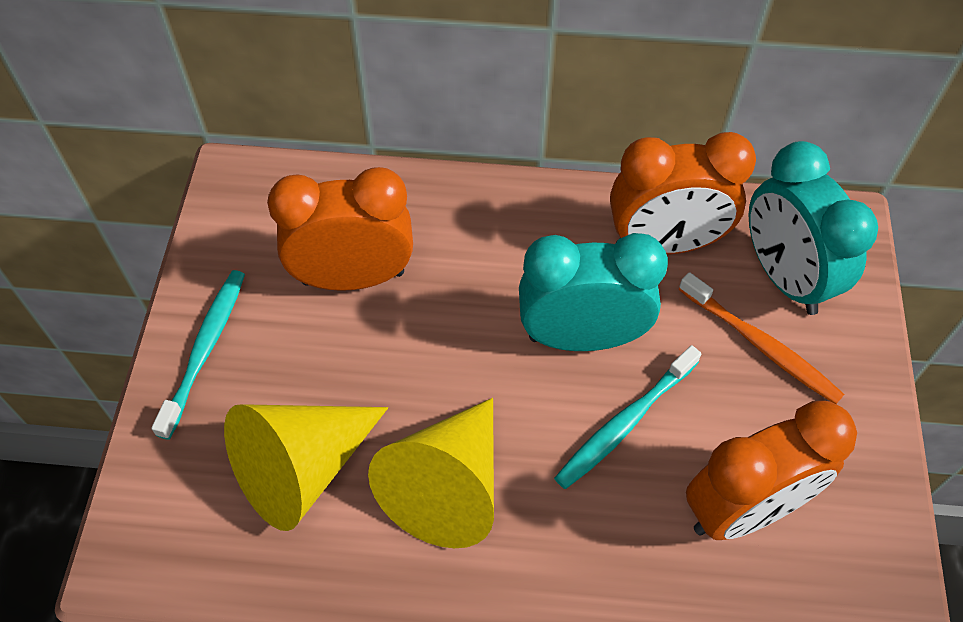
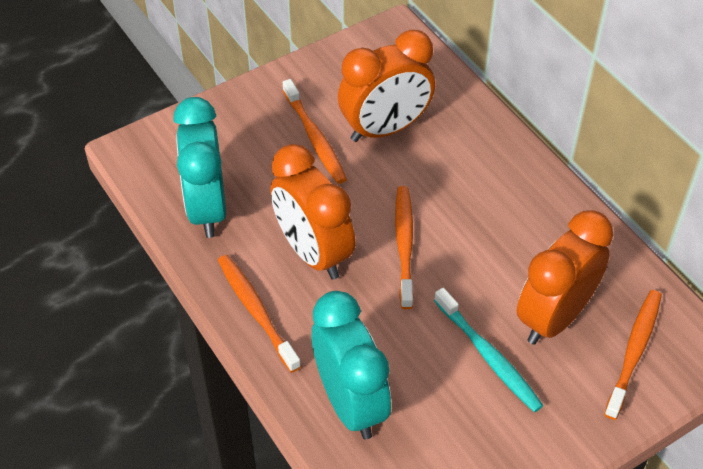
orange toothbrush: [679,272,845,404] = 1 -> [218,255,301,373] [283,79,347,184] [395,186,414,309] [604,290,662,420] = 4
turquoise toothbrush: [151,270,245,440] [554,345,701,489] = 2 -> [434,288,544,412] = 1
yellow cone: [224,404,388,531] [368,398,494,548] = 2 -> none = 0

